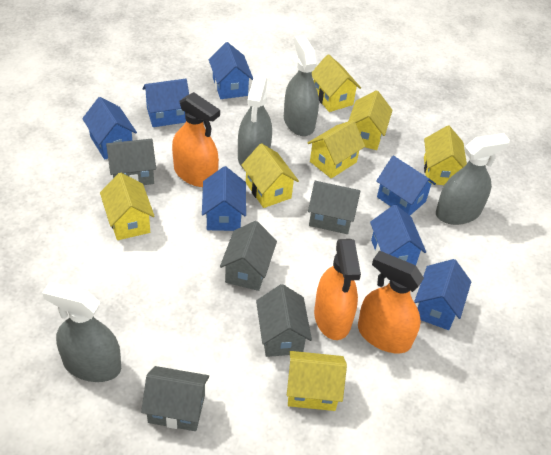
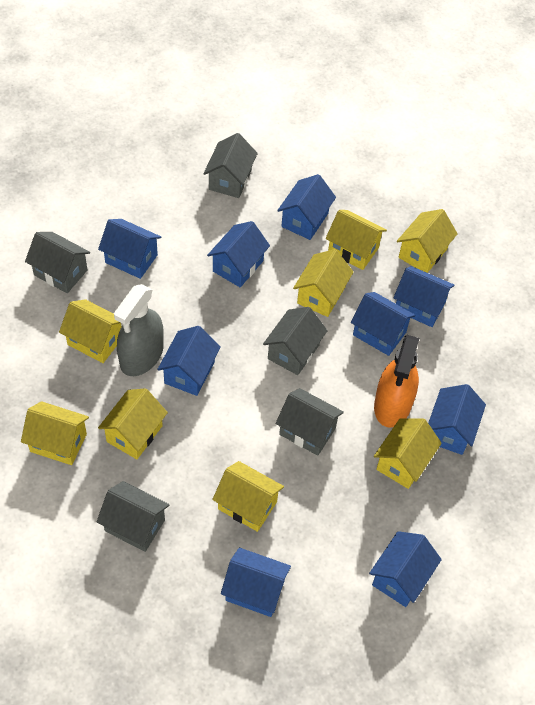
blue house: [82,97,137,160] [142,79,189,127] [202,166,246,231] [208,42,253,99] [370,204,426,265] [376,156,436,215] [414,259,471,330] = 7 -> [98,219,161,279] [157,326,221,396] [207,221,270,287] [221,548,291,617] [277,174,336,240] [351,292,415,356] [369,531,442,607] [393,266,455,327] [428,384,486,455] = 9
grey spray bottle: [42,283,121,382] [238,76,272,169] [284,35,319,136] [436,133,510,225] = 4 -> [114,284,164,376] = 1
orange spray bottle: [172,92,220,187] [314,239,361,340] [358,251,424,353] = 3 -> [374,335,419,428] = 1
yellow house: [100,172,154,240] [241,143,299,208] [287,351,347,411] [307,120,365,178] [312,54,361,112] [349,90,392,150] [424,125,467,185] = 7 -> [21,401,89,465] [59,299,121,363] [98,388,168,459] [212,461,284,532] [293,249,354,317] [326,210,387,270] [374,418,442,489] [397,209,458,273] = 8

